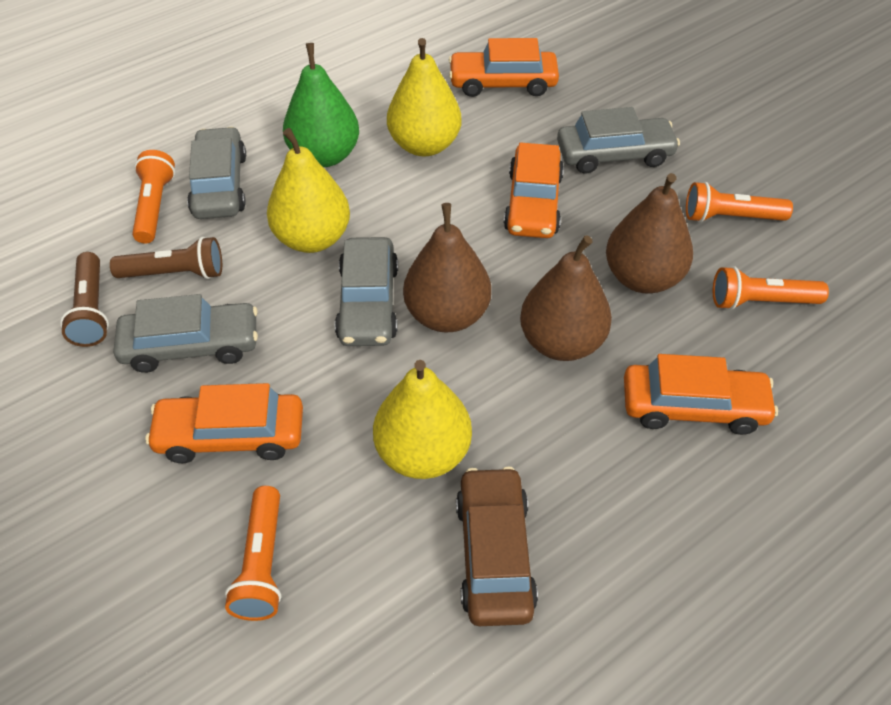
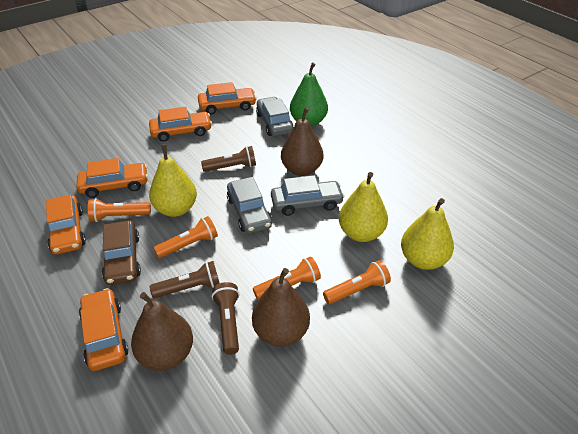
brown flashlight: [60,252,109,347] [110,237,222,279] = 2 -> [149,261,220,298] [201,146,256,172] [212,282,240,355] = 3
grey car: [114,294,258,373] [187,127,246,219] [335,237,398,346] [557,107,680,174] = 4 -> [227,177,272,233] [256,97,294,136] [271,175,344,216] = 3
orange car: [146,383,303,463] [449,38,559,97] [504,143,564,238] [624,354,778,435] = 4 -> [46,195,86,255] [76,158,148,198] [79,288,129,371] [149,107,212,142] [198,82,257,114] = 5

